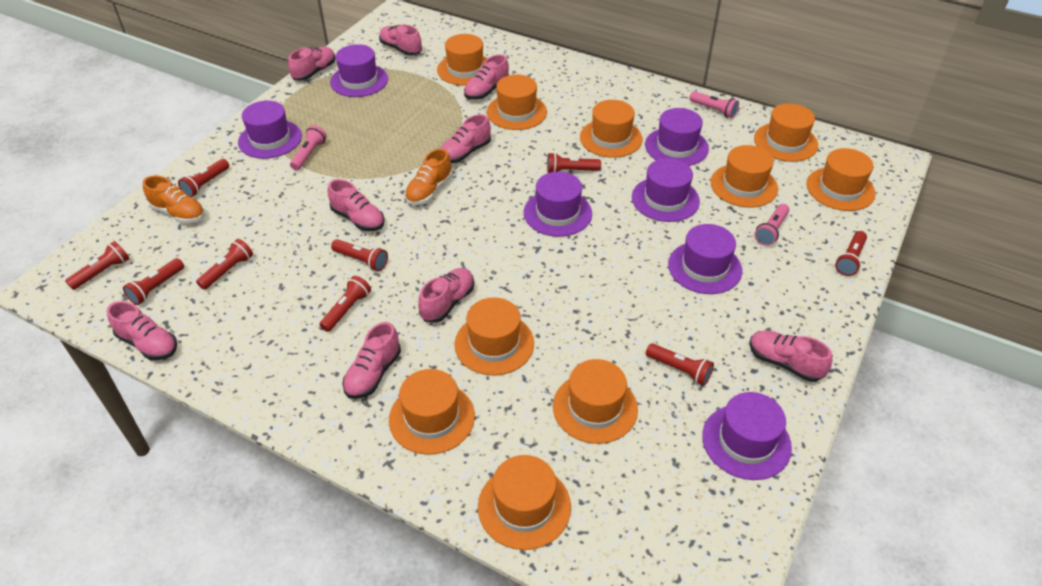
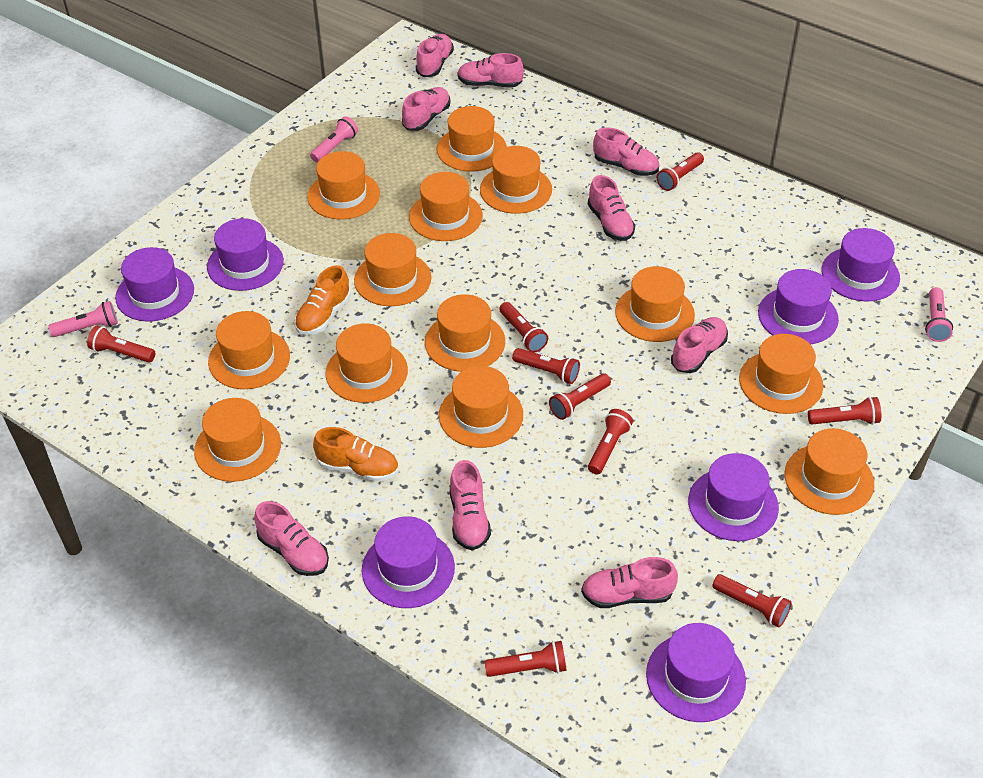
orange hat: [389,369,475,455] [437,34,487,86] [454,297,534,376] [478,455,571,550] [487,75,547,130] [553,359,638,444] [580,100,643,158] [711,145,778,208] [754,103,818,162] [806,148,876,211] = 10 -> [194,398,281,482] [208,311,290,389] [307,151,380,219] [325,323,408,403] [354,233,431,306] [409,172,483,241] [425,294,505,372] [437,106,507,172] [439,366,523,448] [480,146,552,214] [615,266,695,342] [739,334,823,414] [785,428,874,515] = 13

